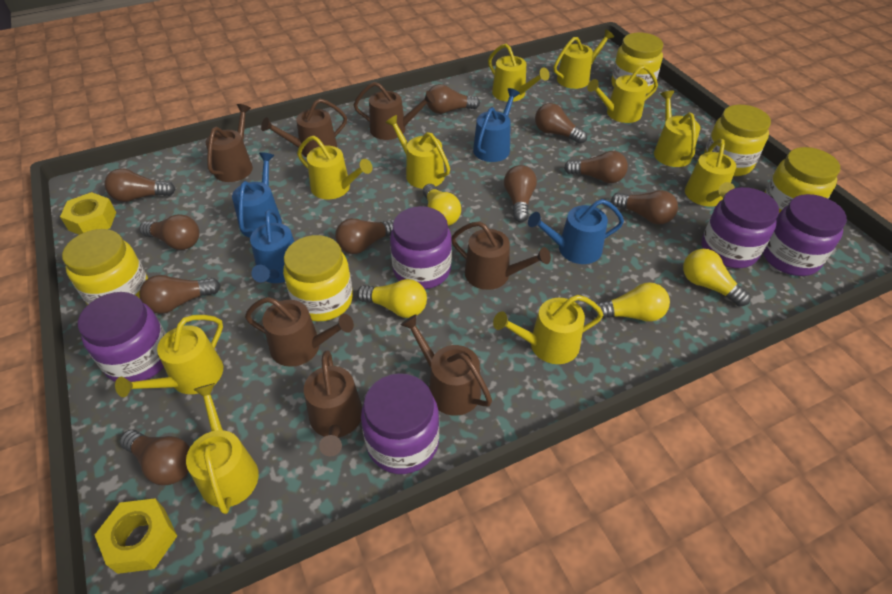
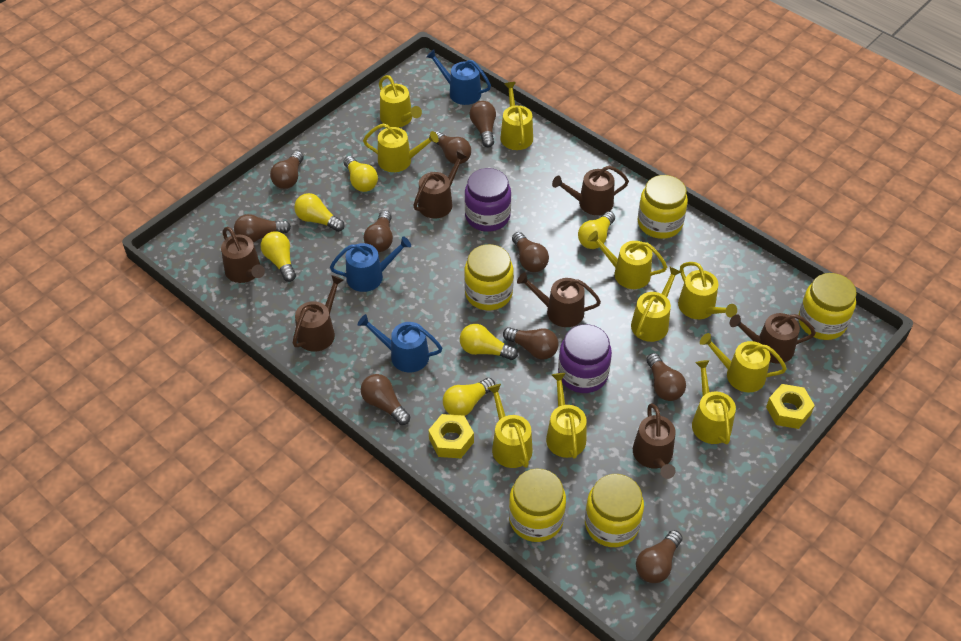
blue watering can: [232,152,282,238] [250,209,295,283] [473,88,520,162] [528,199,624,264] = 4 -> [330,236,411,292] [358,314,442,373] [426,50,491,105] = 3
purple jar: [78,292,166,382] [361,373,439,474] [390,206,452,289] [702,187,779,268] [763,194,847,276] = 5 -> [465,168,511,232] [558,324,612,393] = 2
yellow light bulb: [357,279,427,318] [423,184,461,226] [591,282,670,322] [683,249,751,307] = 4 -> [261,231,296,282] [294,193,345,232] [344,156,378,192] [443,378,495,416] [460,324,518,360] [578,211,615,249] = 6

